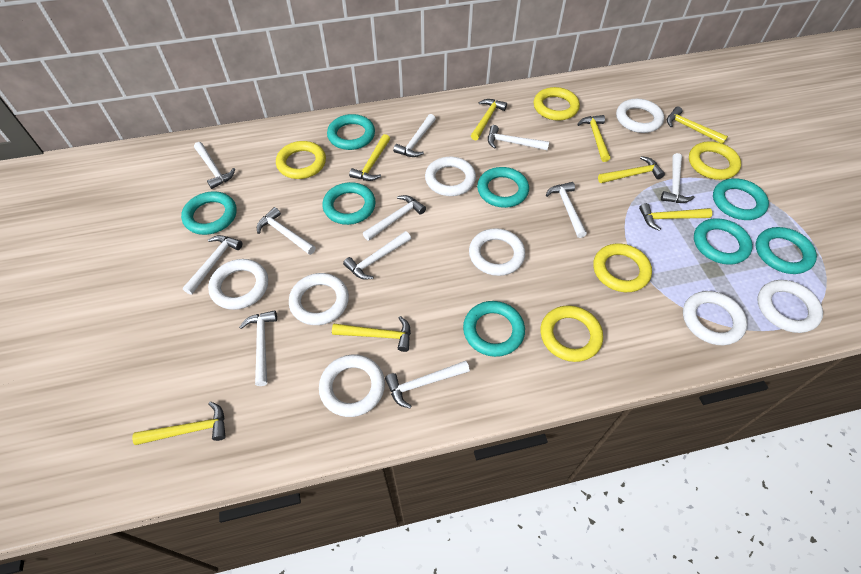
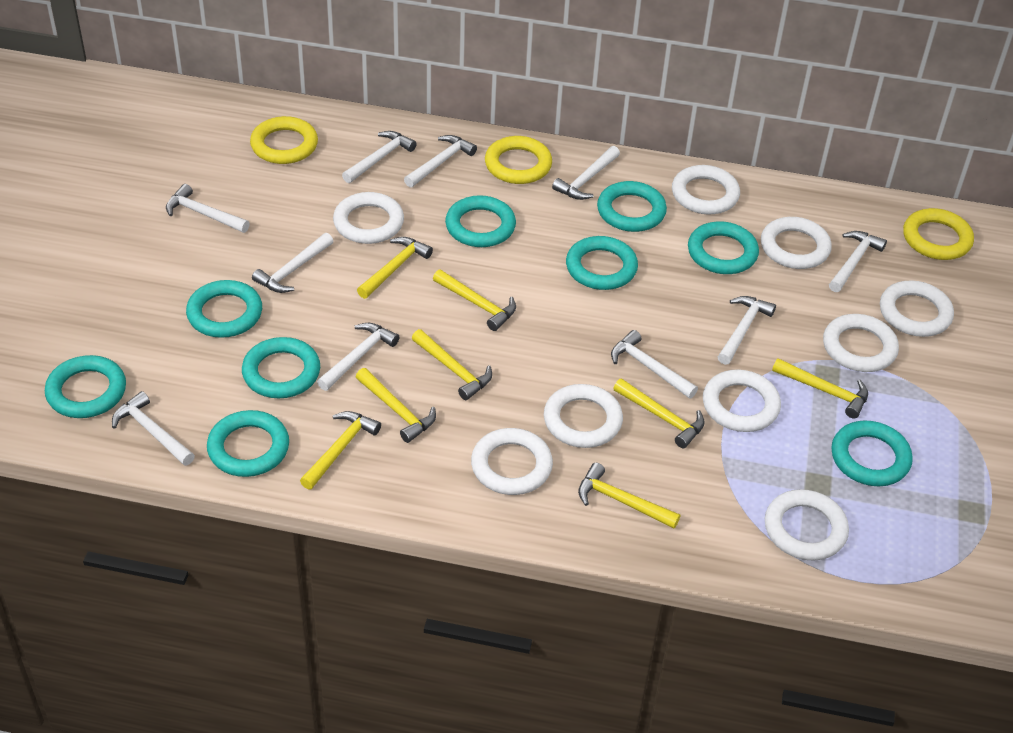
turquoise ring: [181,191,237,235] [322,182,376,225] [327,114,375,150] [463,301,525,357] [477,167,529,208] [694,218,753,265] [713,178,769,220] [756,227,817,274] = 8 -> [45,355,126,418] [186,280,262,338] [207,410,289,477] [242,337,320,398] [445,195,516,247] [566,236,638,290] [597,181,667,232] [688,221,759,274] [831,420,913,486] = 9
white hammer: [183,235,242,295] [194,142,235,189] [239,310,277,386] [257,207,316,255] [343,231,411,280] [363,195,426,241] [385,361,470,408] [393,114,436,157] [488,125,549,150] [546,182,587,238] [661,153,695,203] = 11 -> [112,391,195,466] [166,184,250,233] [252,233,333,293] [317,323,399,391] [342,131,417,183] [404,135,477,187] [552,146,620,200] [611,330,698,399] [718,296,776,365] [829,231,887,292] = 10
white ring: [208,259,268,310] [289,273,349,325] [319,355,385,417] [425,157,476,196] [469,228,525,276] [616,99,664,133] [683,291,747,345] [757,280,823,333] = 8 -> [333,192,404,244] [471,428,553,495] [544,384,623,448] [672,165,740,214] [703,370,781,432] [761,217,832,269] [765,489,849,561] [823,314,899,372] [880,280,954,337] = 9
yellow ring: [276,141,326,179] [534,87,580,121] [540,305,603,362] [593,243,652,292] [689,141,741,180] = 5 -> [250,116,318,164] [485,136,552,184] [903,208,974,260] = 3

